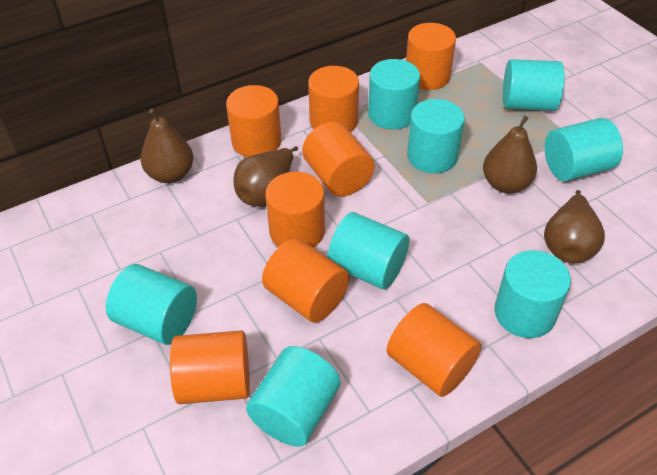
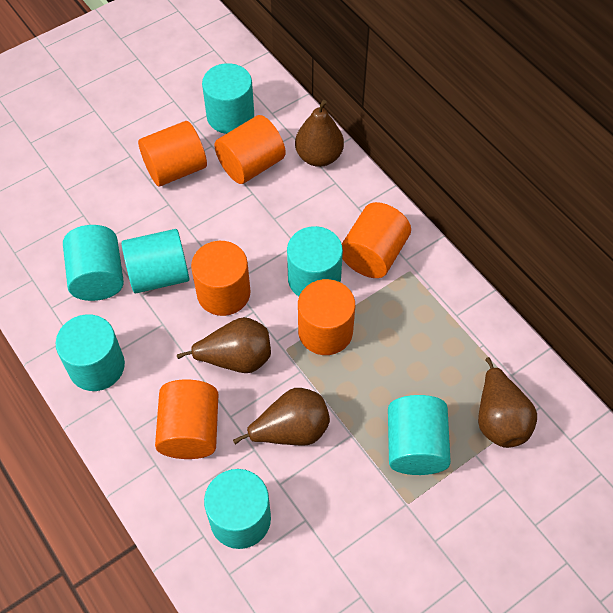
orange cylinder: [170,330,250,404] [226,85,281,157] [262,238,349,323] [265,172,325,248] [302,122,375,197] [308,66,359,132] [386,303,481,397] [406,23,456,90] = 8 -> [138,121,207,187] [155,379,218,459] [191,241,250,316] [214,115,286,184] [298,279,355,355] [342,202,411,278] = 6
turquoise cylinder: [106,264,197,345] [246,346,341,447] [328,212,409,290] [368,59,420,130] [407,99,465,173] [495,250,571,338] [503,59,565,111] [545,118,623,182] = 8 -> [56,314,125,391] [63,225,124,301] [121,229,189,293] [202,63,254,134] [204,469,271,549] [287,226,343,296] [388,395,451,475] = 7

